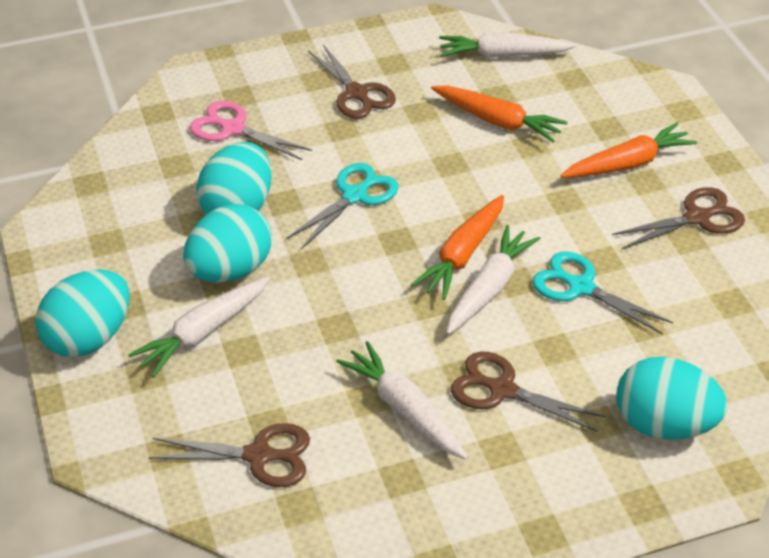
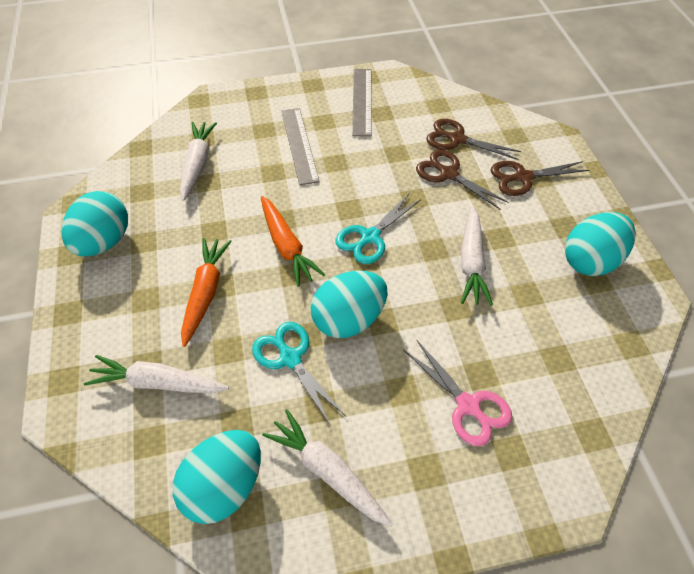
brown scissors: [148,423,310,487] [308,44,396,119] [451,352,606,432] [612,187,745,249] = 4 -> [416,150,509,210] [426,119,522,160] [491,161,589,196] = 3
grey ruler: none = 0 -> [281,108,320,185] [352,69,372,136] = 2
orange carrot: [411,195,504,300] [431,86,568,143] [561,123,697,178] = 3 -> [181,238,232,347] [261,196,325,287] = 2

